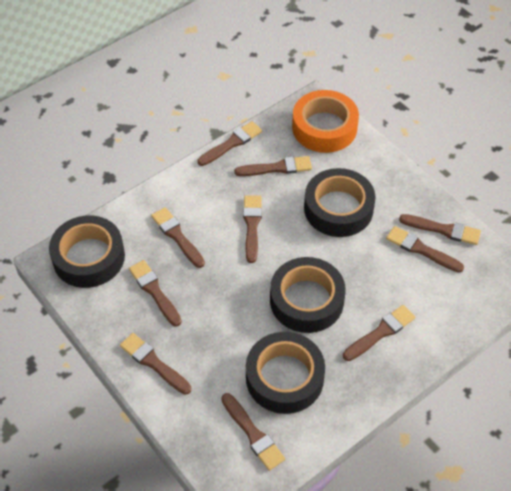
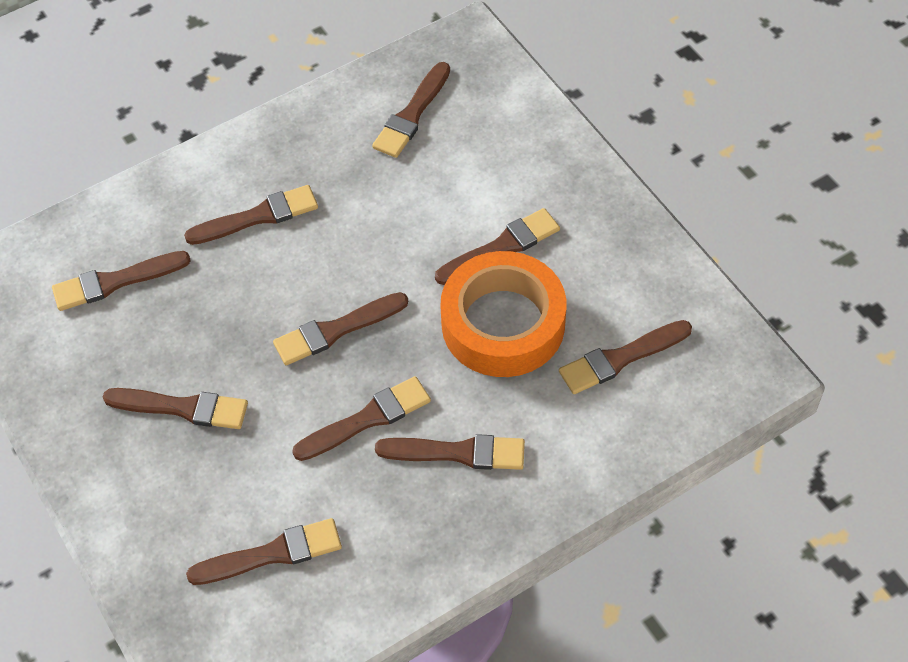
black tape: [49,215,125,288] [246,332,325,414] [270,257,346,333] [304,168,376,237] = 4 -> none = 0

